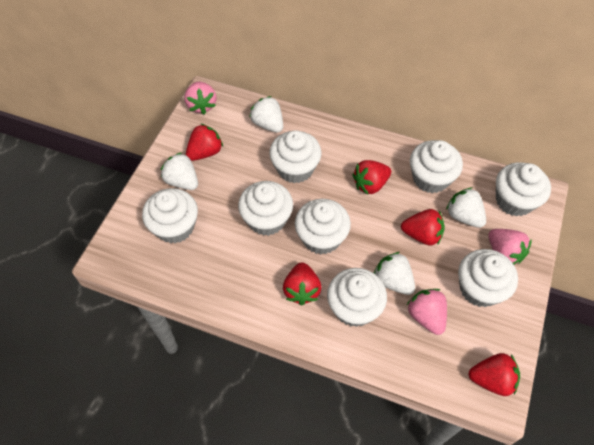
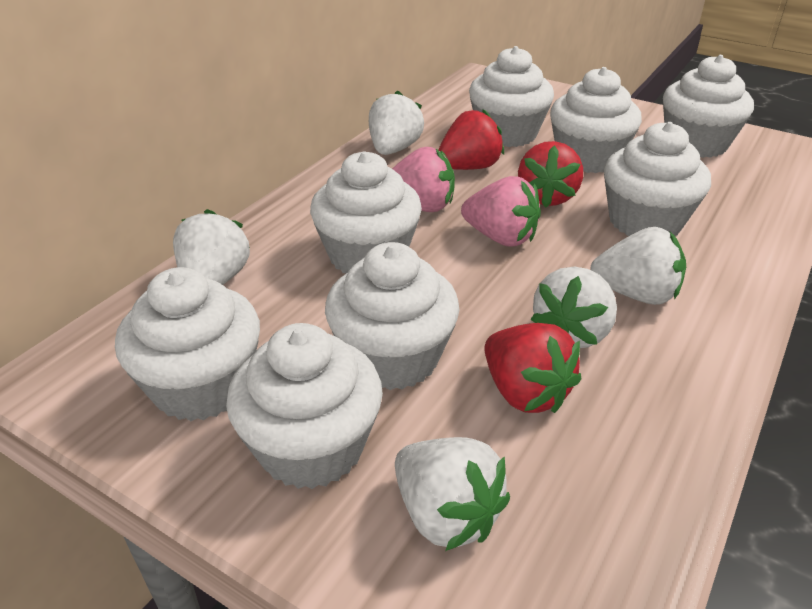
pink strawberry: [184,82,216,114] [407,289,447,335] [488,229,532,265] = 3 -> [392,147,455,212] [461,176,541,247] = 2
red strawberry: [186,123,223,161] [283,262,321,305] [352,160,391,195] [401,209,445,245] [468,353,520,396] = 5 -> [438,109,504,170] [484,323,581,413] [518,141,583,208] = 3
white strawberry: [161,152,198,190] [249,96,283,133] [374,252,415,295] [446,187,486,228] = 4 -> [173,209,250,285] [369,90,424,155] [395,437,510,551] [531,267,617,348] [590,227,686,305] = 5

